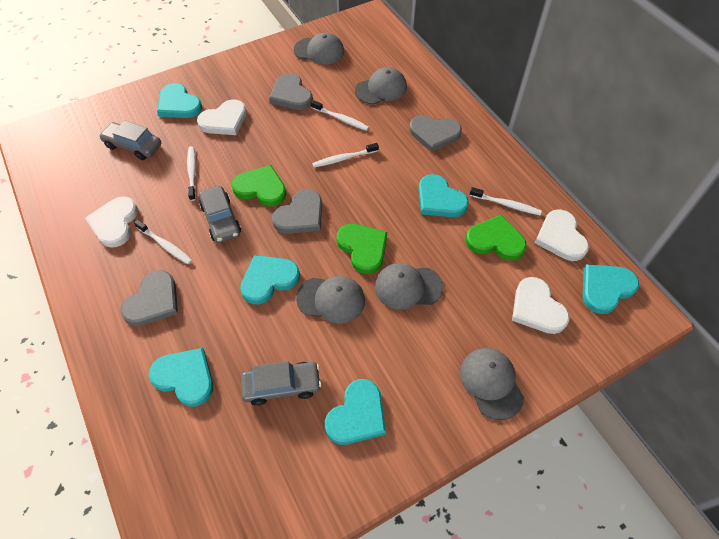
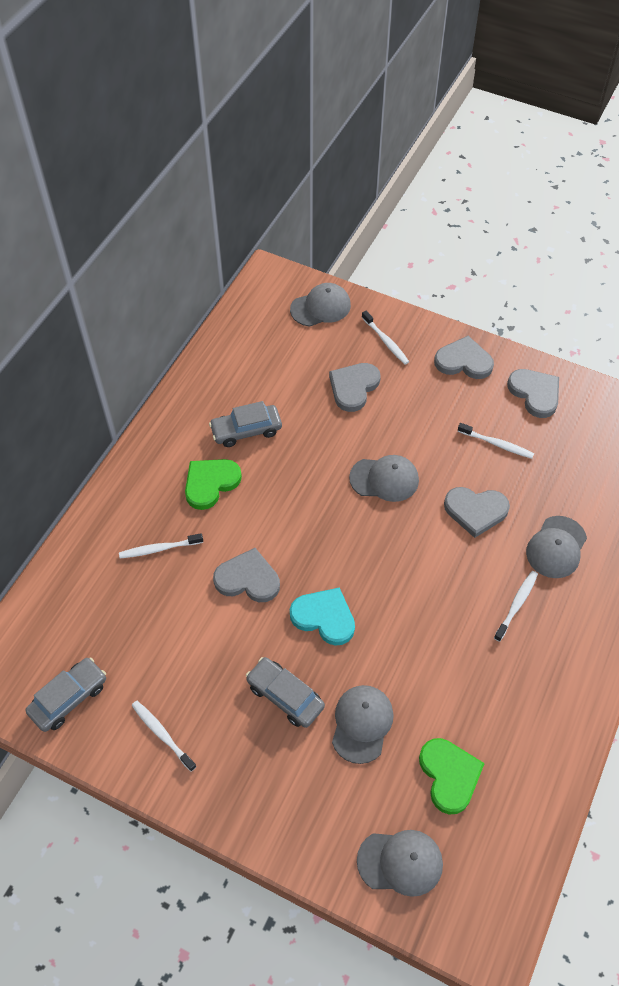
green heart: [232,165,286,206] [337,224,387,274] [466,215,527,260] = 3 -> [185,459,242,510] [419,738,485,815] = 2
grey heart: [121,270,178,326] [269,73,313,110] [272,189,322,234] [409,115,462,152] = 4 -> [213,548,280,602] [329,363,381,412] [434,336,494,379] [444,487,510,538] [507,369,559,418] = 5
turquoise heart: [149,348,213,407] [157,83,202,118] [240,255,300,304] [325,379,386,445] [418,174,469,217] [583,264,639,314] = 6 -> [290,587,355,646] = 1
white heart: [85,196,138,248] [197,100,247,135] [512,277,570,334] [535,210,589,261] = 4 -> none = 0

